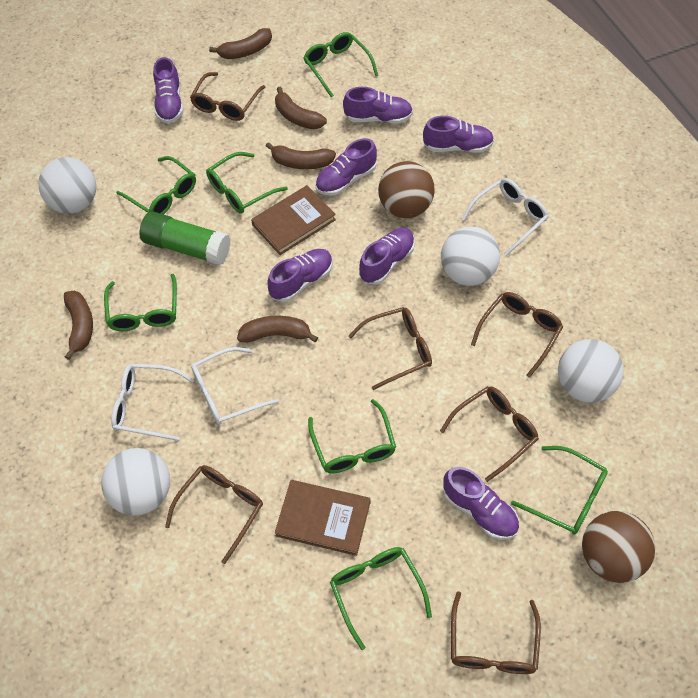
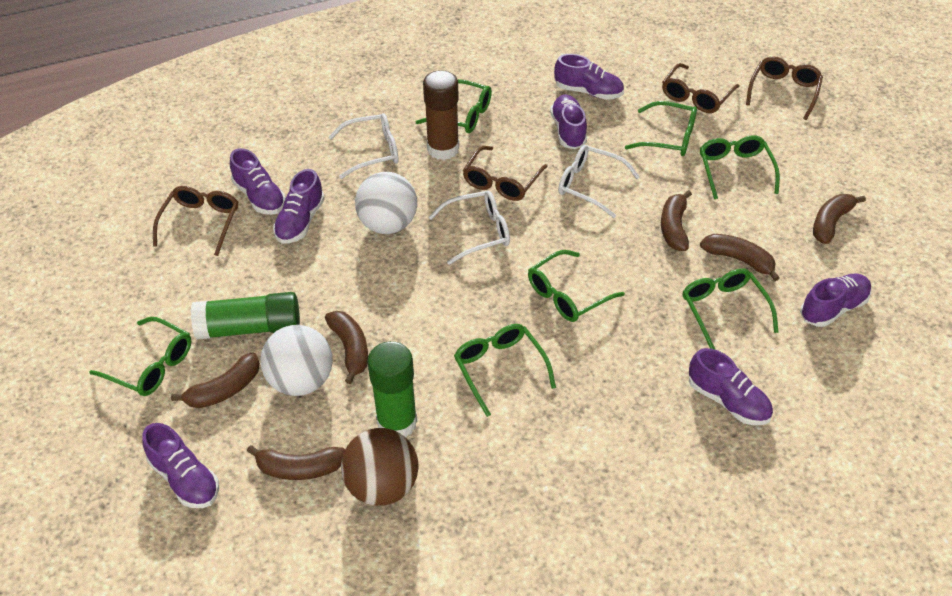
brown ball: [378,161,435,218] [582,511,655,583] = 2 -> [341,428,418,506] = 1
brown banana: [64,291,93,360] [209,28,272,59] [237,316,318,343] [266,142,336,169] [275,86,327,129] = 5 -> [171,353,260,408] [247,445,345,480] [325,311,368,384] [661,190,692,251] [700,234,780,281] [813,194,866,244] = 6
brown book: [251,185,336,255] [275,480,371,556] = 2 -> none = 0
brown glasses: [165,465,263,564] [190,72,265,121] [348,307,432,390] [440,386,539,482] [451,591,541,674] [471,292,563,378] = 6 -> [153,186,238,256] [463,146,548,201] [662,63,740,113] [746,56,823,120] = 4
brown glue stick: none = 0 -> [423,70,459,160] = 1
green glue stick: [139,211,230,265] = 1 -> [191,292,300,340] [367,341,417,438] = 2
white ball: [38,157,96,214] [101,448,170,516] [441,227,500,286] [558,339,623,403] = 4 -> [260,325,333,396] [355,172,417,234] = 2

